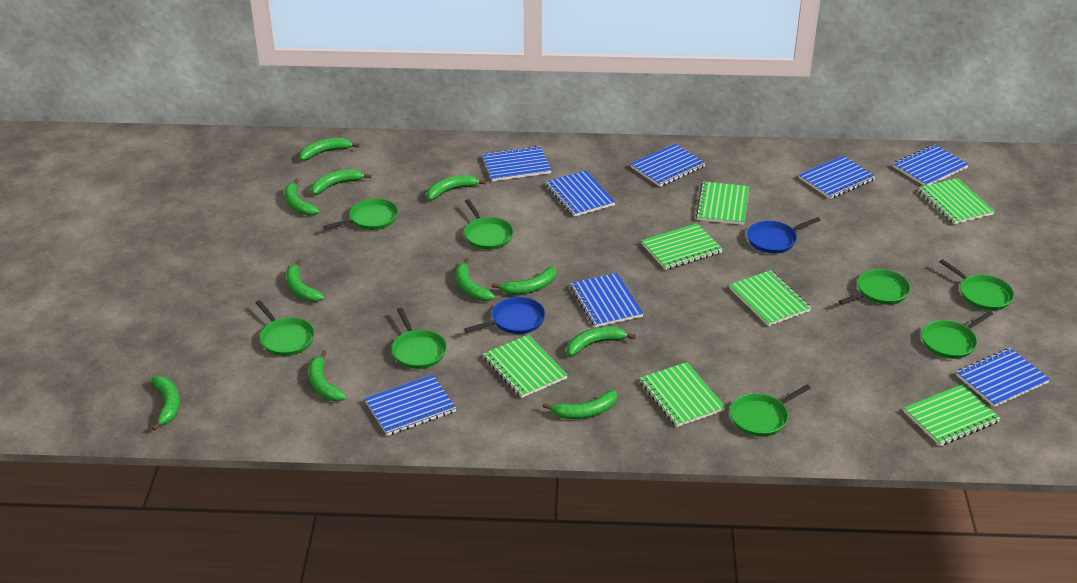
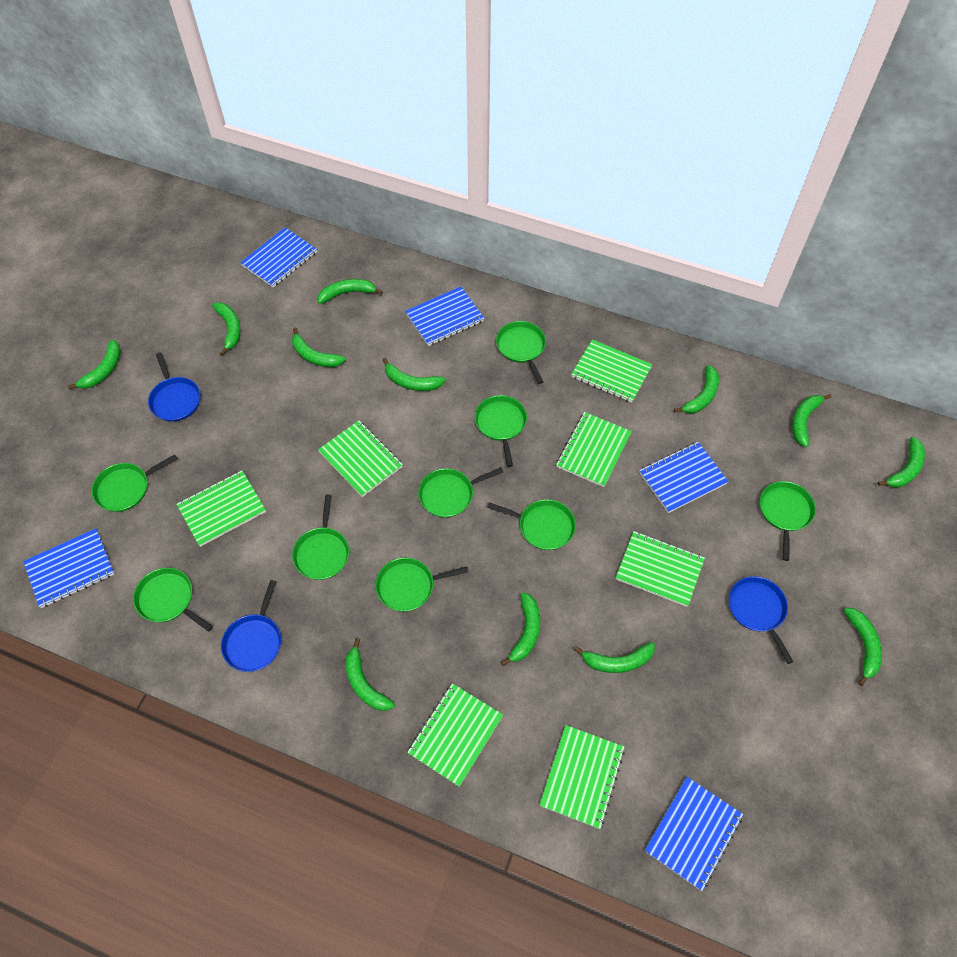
blue notebook: [365,375,456,436] [482,146,552,181] [546,170,615,217] [571,273,644,327] [631,144,706,187] [799,156,876,199] [893,144,969,186] [956,348,1050,407] = 8 -> [23,528,114,608] [240,228,317,287] [405,286,485,346] [639,442,729,513] [645,777,743,891] = 5
blue pan: [464,297,545,334] [747,217,821,253] = 2 -> [148,352,200,422] [221,580,281,672] [729,576,794,664] = 3
green banana: [151,376,180,431] [285,179,320,216] [286,259,324,302] [300,138,360,160] [309,351,347,401] [311,169,372,195] [427,175,487,200] [456,258,495,301] [492,267,557,294] [542,390,617,419] [567,327,636,356] = 11 -> [68,340,121,389] [212,302,241,356] [292,327,346,367] [318,279,383,304] [345,638,395,711] [382,358,446,391] [501,592,540,666] [574,642,655,673] [674,365,719,413] [792,394,831,447] [844,608,882,686] [878,437,925,487] = 12
green pan: [256,300,315,356] [324,198,398,230] [392,308,447,369] [464,199,514,250] [730,384,811,437] [839,269,911,305] [922,311,993,359] [939,259,1014,311] = 8 -> [92,455,177,512] [133,568,213,631] [292,495,349,580] [375,558,469,612] [418,467,503,518] [475,395,527,467] [487,499,576,550] [496,321,546,384] [760,481,816,561] = 9

